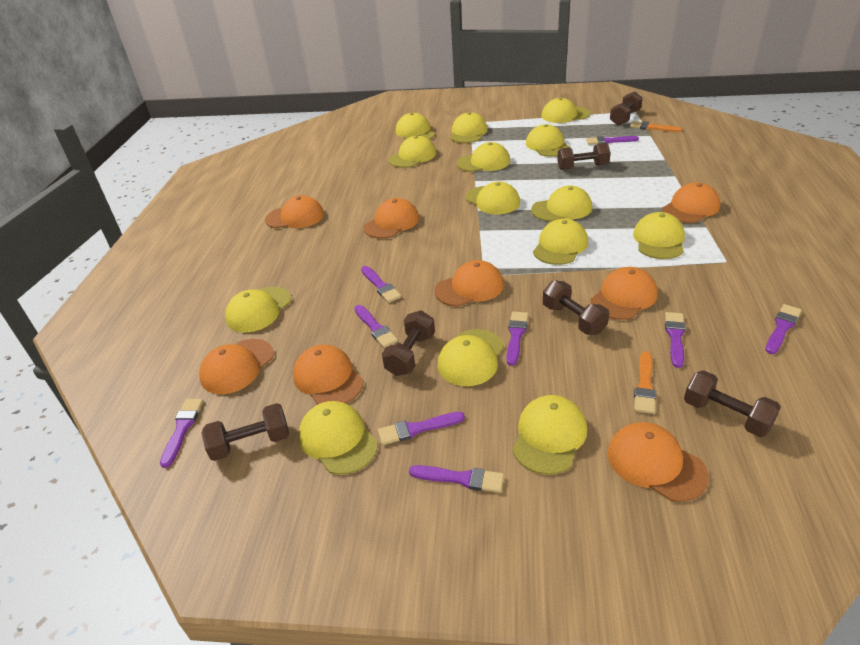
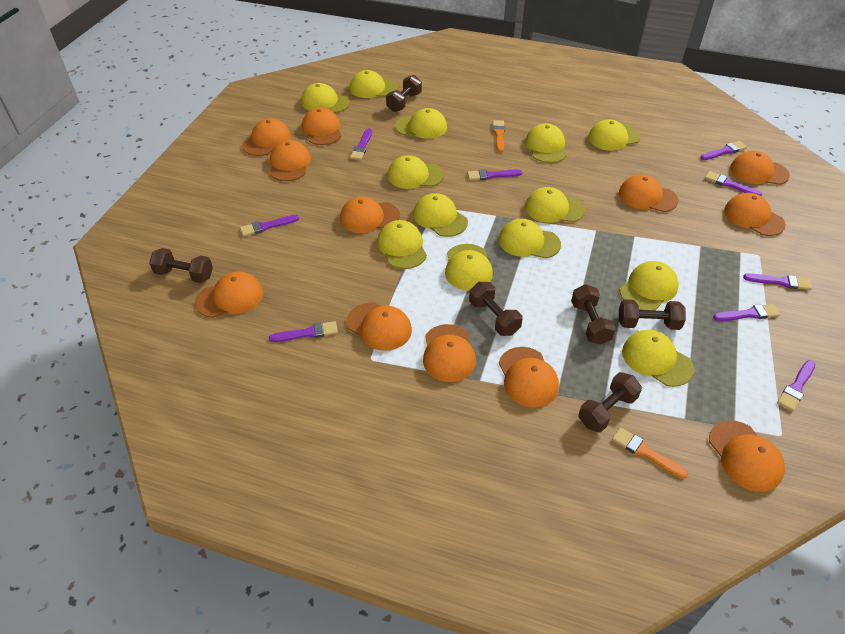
orange cap: [199,339,274,394] [265,195,324,228] [293,344,364,404] [364,198,419,239] [435,260,504,307] [591,267,658,320] [607,422,709,502] [662,182,720,223] = 8 -> [195,272,263,318] [242,118,291,156] [270,140,311,181] [302,107,342,145] [340,197,400,233] [347,302,412,351] [423,324,476,382] [499,347,559,407] [619,174,678,212] [709,420,785,492] [724,193,786,236] [730,151,790,185] = 12
yellow cap: [225,287,291,333] [298,401,378,475] [389,136,436,168] [396,113,435,139] [437,329,504,386] [450,112,488,143] [457,142,510,172] [465,181,520,214] [512,395,587,475] [526,124,571,157] [531,186,592,222] [533,218,588,265] [541,98,591,123] [633,212,685,259] = 14 -> [301,83,350,113] [350,70,398,98] [377,220,427,269] [387,155,444,189] [395,108,447,139] [413,193,468,237] [445,244,493,291] [499,219,561,258] [525,123,567,163] [525,187,585,223] [588,119,641,151] [620,261,679,311] [622,330,694,387] = 13

